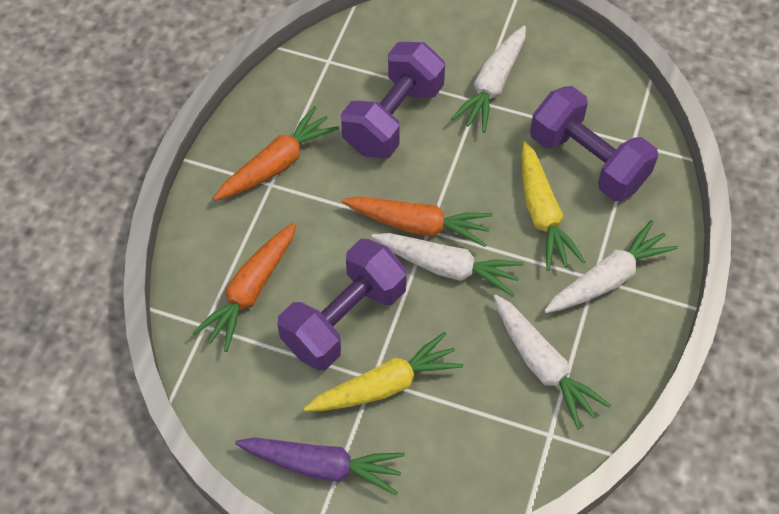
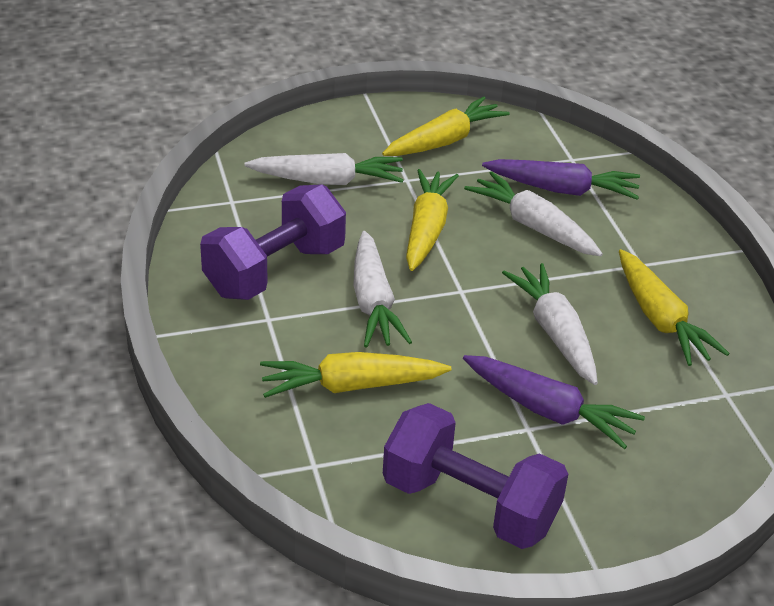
orange carrot: [192,222,296,352] [213,106,339,201] [342,196,493,247] = 3 -> none = 0
purple carrot: [235,438,405,495] = 1 -> [463,355,645,449] [482,159,640,200] = 2
purple dumbbell: [277,239,407,370] [341,42,445,159] [530,86,658,201] = 3 -> [200,184,346,300] [383,403,568,549] = 2
yellow carrot: [304,332,463,412] [522,141,585,271] = 2 -> [260,352,452,398] [382,96,510,156] [406,169,459,271] [619,249,730,366] = 4

